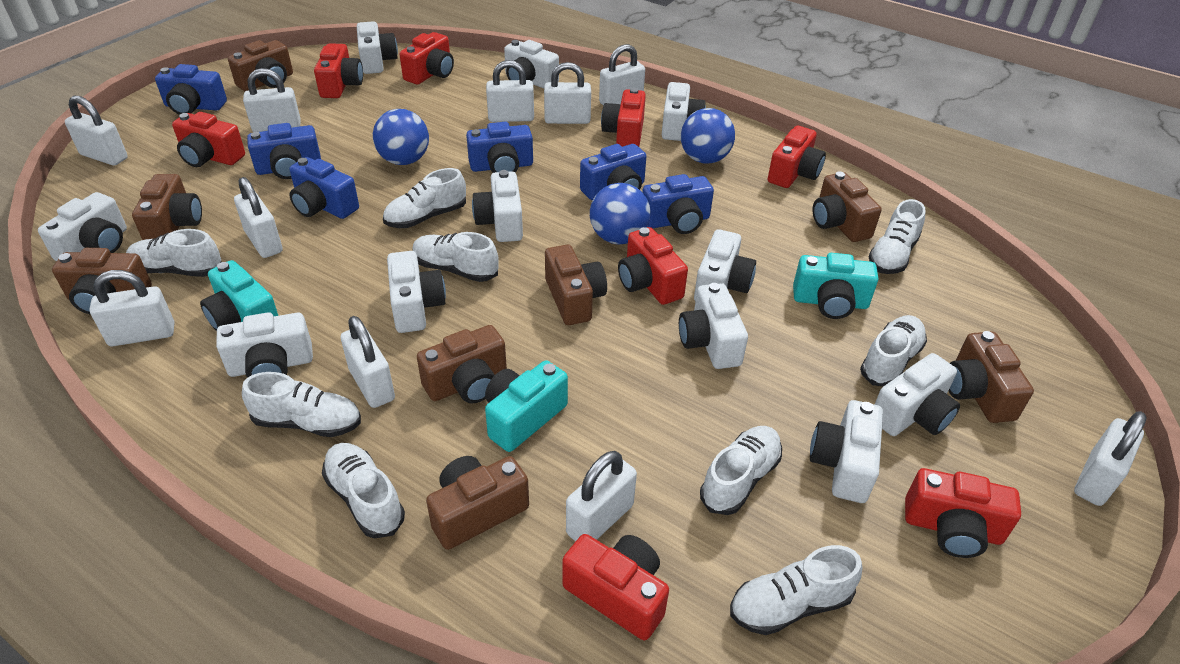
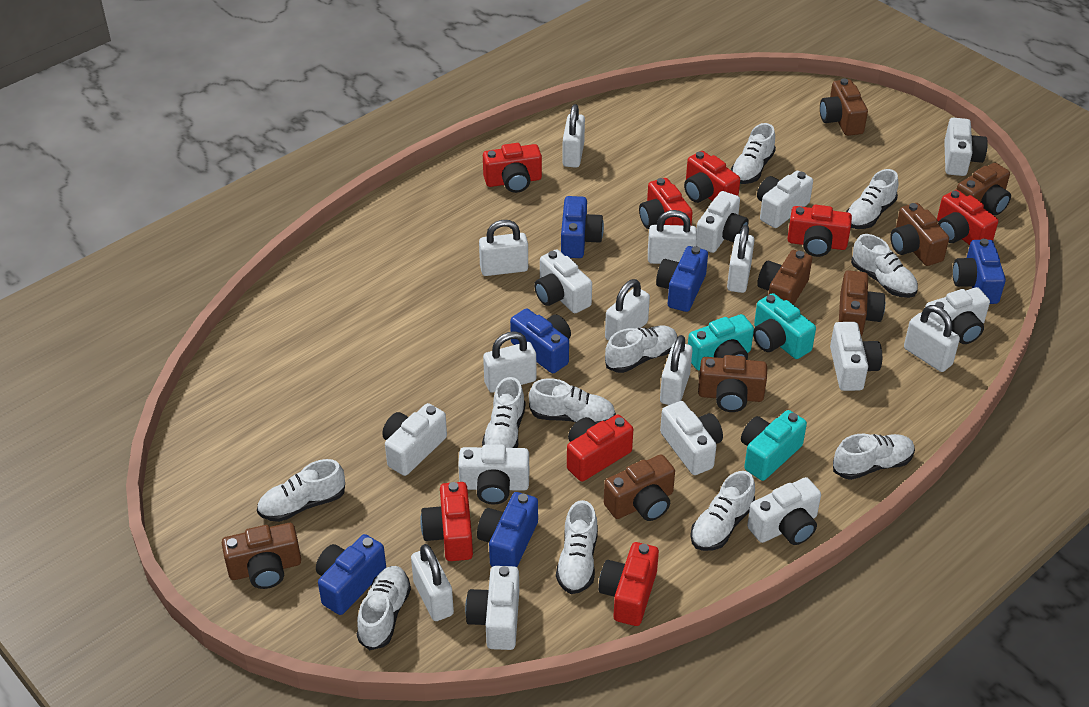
blue ball: [373,109,429,165] [590,183,651,244] [681,108,735,164] = 3 -> none = 0
white padlock: [65,96,128,166] [89,270,174,346] [234,177,283,258] [243,68,301,132] [341,316,395,408] [486,60,534,122] [544,62,591,124] [566,451,637,542] [599,44,645,105] [1074,411,1147,506] = 10 -> [411,544,454,621] [479,220,528,276] [483,331,536,393] [562,104,585,168] [605,279,650,341] [648,210,697,264] [660,335,692,405] [727,225,754,293] [904,305,960,372] = 9
white shoe: [126,229,222,277] [242,372,361,437] [322,443,405,538] [383,168,466,228] [412,232,499,282] [700,426,782,515] [730,545,862,635] [860,315,927,387] [869,199,926,274] = 9 -> [257,459,345,522] [357,566,411,650] [482,377,525,448] [529,378,616,424] [556,500,598,594] [605,326,677,373] [690,471,755,551] [731,123,776,184] [833,434,915,480] [846,169,898,229] [851,234,918,298] = 11

